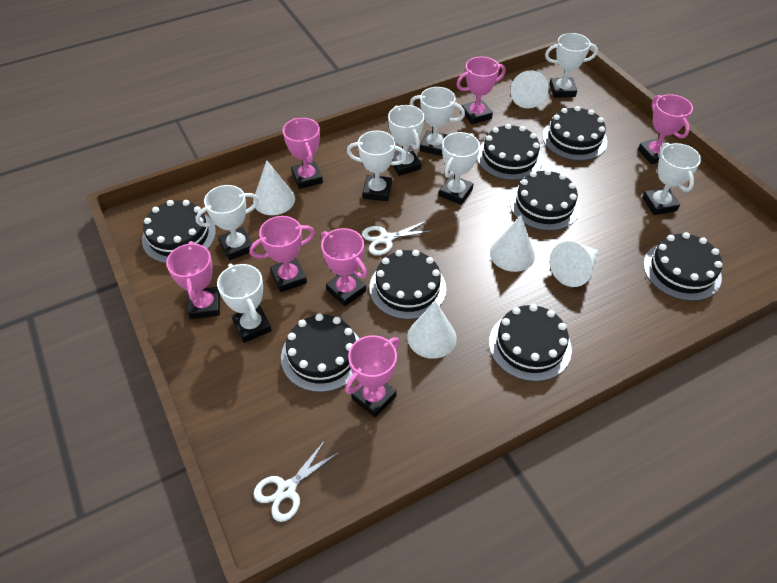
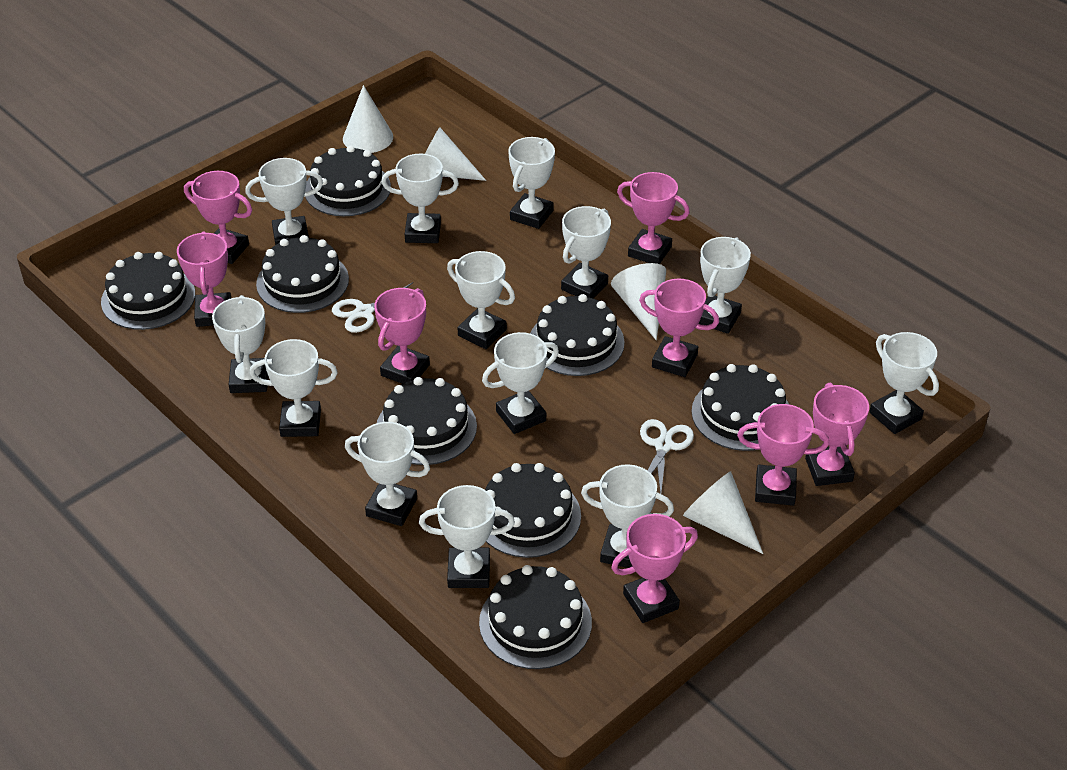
pink trophy: [166,241,220,319] [249,216,315,292] [283,118,323,189] [321,228,367,306] [345,335,400,417] [456,57,506,124] [638,94,693,164] = 7 -> [177,231,231,327] [184,171,252,264] [374,288,430,384] [611,514,698,623] [617,172,690,264] [639,279,719,377] [737,404,829,506] [805,383,869,486] = 8
white cone: [253,160,295,215] [407,301,457,359] [490,216,535,272] [510,70,549,109] [550,241,598,287] = 5 -> [343,85,393,153] [425,127,486,181] [611,263,666,340] [683,471,763,554] = 4
white trophy: [195,185,259,260] [217,263,272,343] [347,130,407,201] [388,105,425,176] [410,87,465,156] [439,132,480,205] [545,33,598,98] [642,143,701,215] = 8 -> [212,295,268,393] [245,158,323,245] [250,339,338,437] [345,422,430,526] [381,154,459,243] [419,485,515,588] [447,251,515,349] [482,332,559,434] [508,137,555,229] [561,206,611,299] [581,464,674,568] [698,237,751,334] [869,332,939,434] = 13

